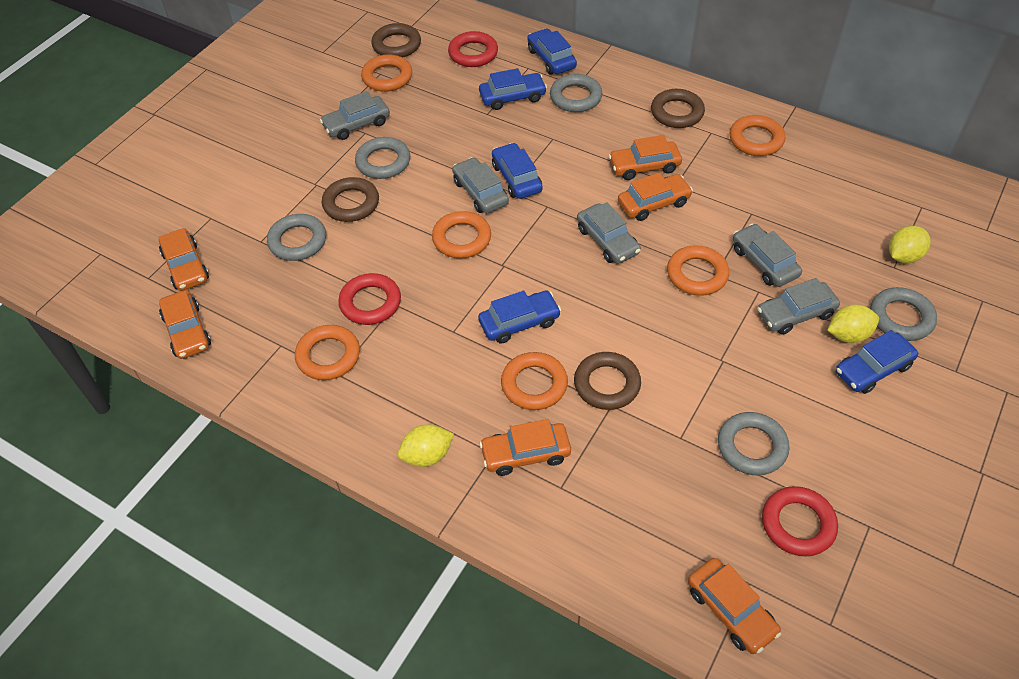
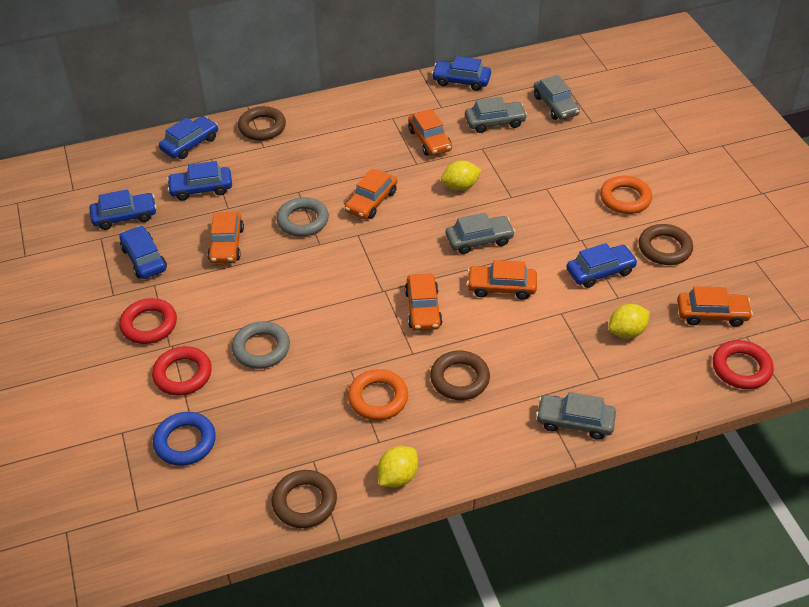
blue car: [478,290,561,344] [479,68,547,110] [492,143,543,199] [527,28,577,75] [836,330,918,394] = 5 -> [89,189,157,230] [119,226,167,279] [159,116,218,159] [167,161,232,201] [431,56,491,91] [566,243,638,288] = 6
blue ring: none = 0 -> [153,412,216,466] = 1
grey car: [320,91,390,140] [452,157,509,214] [577,202,641,264] [733,224,802,287] [757,278,840,335] = 5 -> [446,212,515,254] [465,97,527,133] [534,75,580,120] [536,392,616,440] = 4
grey ring: [267,214,326,261] [355,137,410,179] [550,74,602,112] [718,412,790,475] [870,287,937,341] = 5 -> [232,321,290,369] [276,197,329,237] = 2
orange ring: [295,325,360,380] [361,54,412,92] [432,211,491,258] [501,352,568,410] [667,245,729,296] [730,115,785,156] = 6 -> [348,369,408,420] [600,176,652,214] = 2

